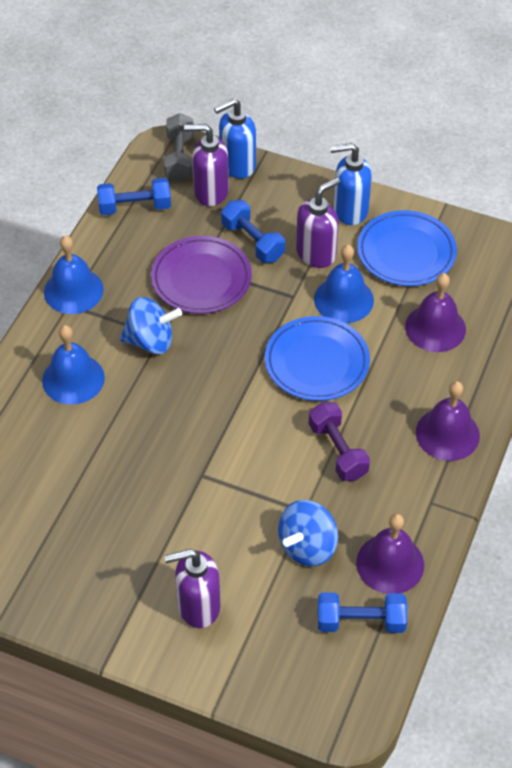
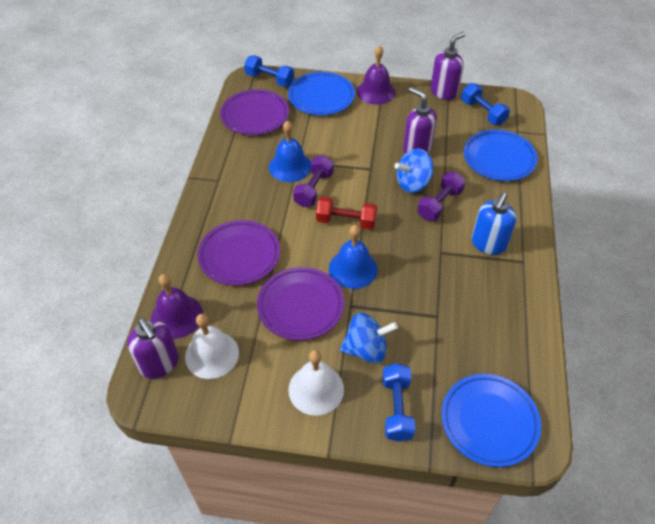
blue bell: [42,325,105,405] [44,235,104,314] [314,245,374,323] = 3 -> [269,120,311,182] [329,225,378,289] = 2
blue plate: [265,316,370,401] [357,210,457,286] = 2 -> [288,72,355,115] [441,374,541,467] [464,130,538,181] = 3
blue soap dispenser: [214,98,256,179] [330,143,372,225] = 2 -> [471,192,517,255] = 1
grey dumbbell: [164,113,194,181] = 1 -> none = 0
purple bell: [356,514,424,594] [405,273,466,352] [416,381,480,461] = 3 -> [151,274,203,339] [357,45,395,105] = 2
purple dumbbell: [309,402,370,481] = 1 -> [293,155,334,207] [417,172,466,221] = 2
purple plate: [151,236,252,314] = 1 -> [198,220,280,286] [220,89,289,135] [257,267,344,340] = 3
red dumbbell: none = 0 -> [316,197,377,230] = 1
white bell: none = 0 -> [185,314,239,379] [288,350,344,416] = 2

